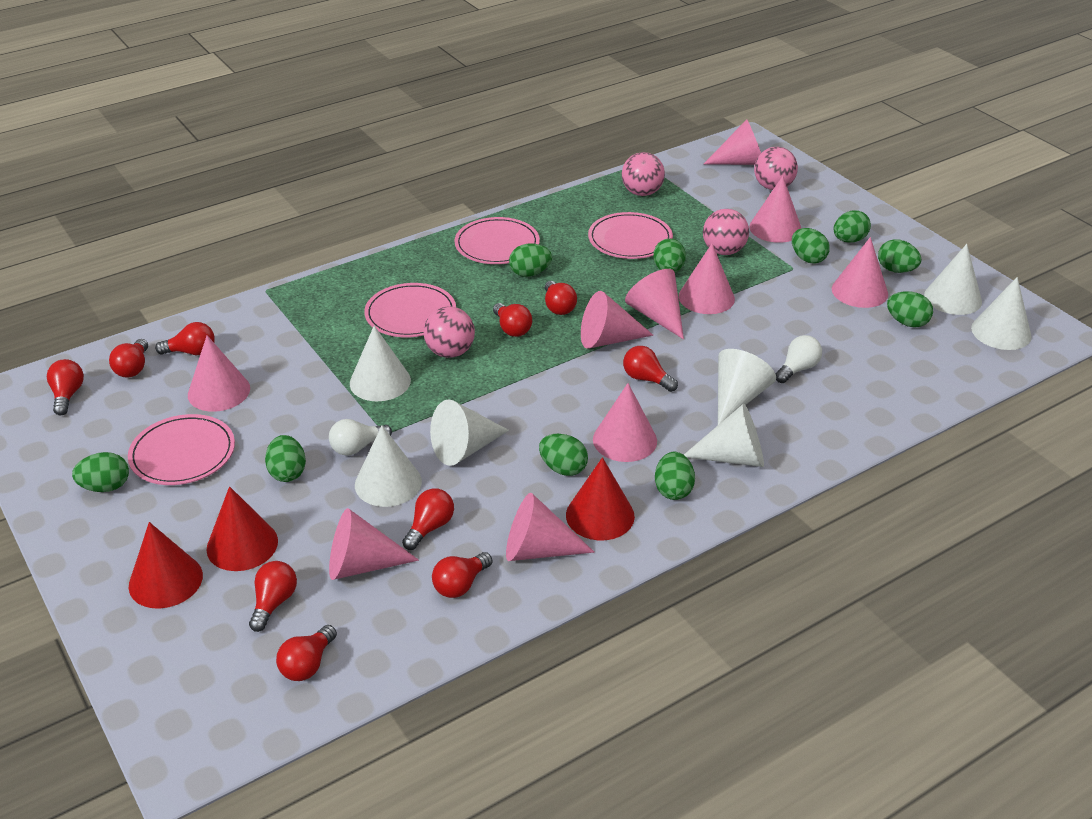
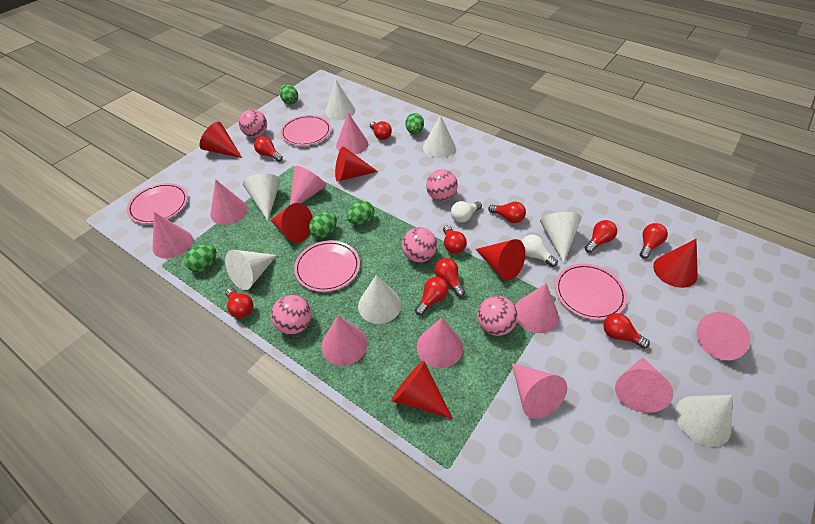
green egg: [72,452,129,492] [265,435,306,482] [509,243,552,277] [539,434,588,476] [653,238,686,273] [655,452,695,500] [792,228,830,264] [834,210,871,243] [878,240,921,273] [887,291,933,328] = 10 -> [185,244,216,272] [279,84,298,105] [309,212,337,238] [347,201,374,225] [405,113,424,134] = 5
pink ball: [423,306,475,358] [622,152,665,196] [703,209,749,255] [754,147,798,190] = 4 -> [239,109,267,138] [271,295,311,334] [402,227,437,263] [426,169,458,201] [477,296,518,336] = 5
red cone: [129,522,203,608] [206,486,278,571] [566,457,635,540] = 3 -> [200,122,242,158] [270,203,313,242] [335,146,378,182] [391,361,453,419] [476,239,525,281] [653,239,698,288] = 6

